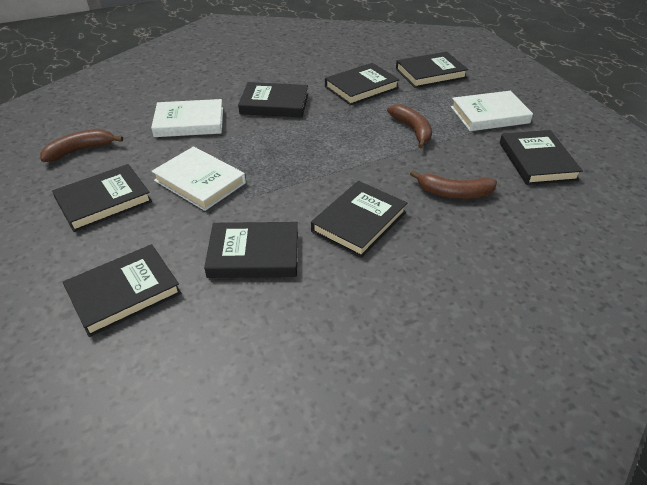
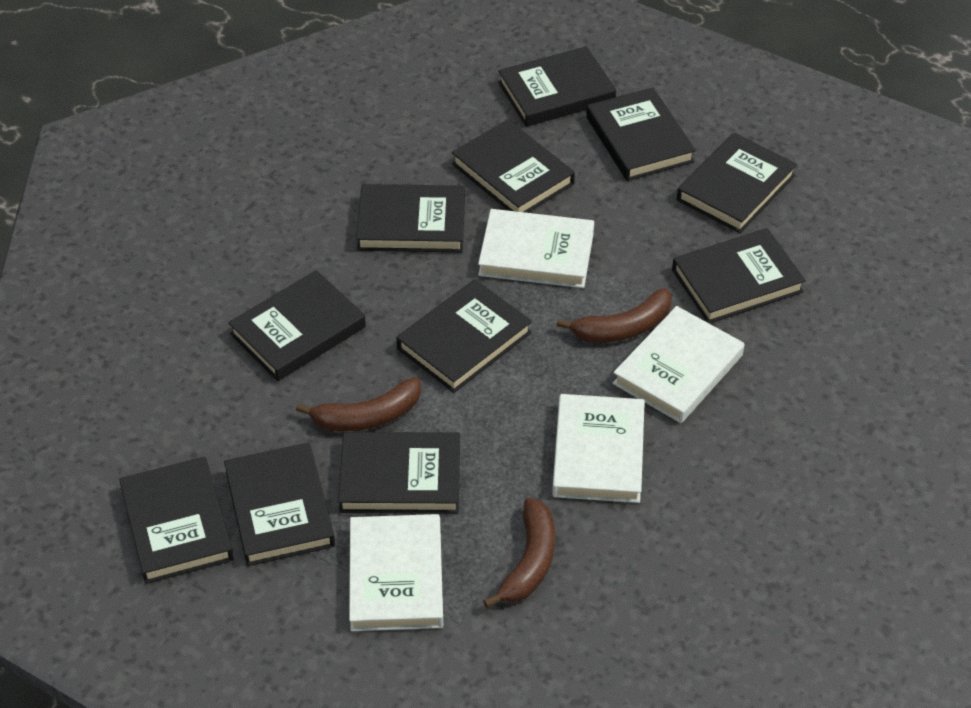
black book: [52,164,152,232] [63,244,181,337] [204,222,298,278] [238,82,308,117] [311,181,407,258] [325,63,399,105] [396,52,468,88] [500,130,583,185] = 8 -> [119,457,234,584] [224,443,335,566] [228,270,366,381] [338,432,460,514] [356,184,465,252] [397,279,532,393] [452,119,575,213] [498,46,616,127] [586,87,696,181] [672,228,806,323] [677,133,797,233] = 11
white book: [151,99,223,137] [152,146,246,211] [451,91,533,131] = 3 -> [349,514,443,631] [478,209,594,288] [552,394,645,503] [613,306,744,423] = 4

